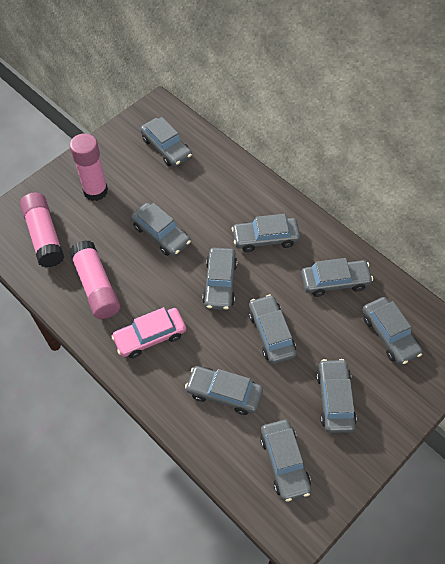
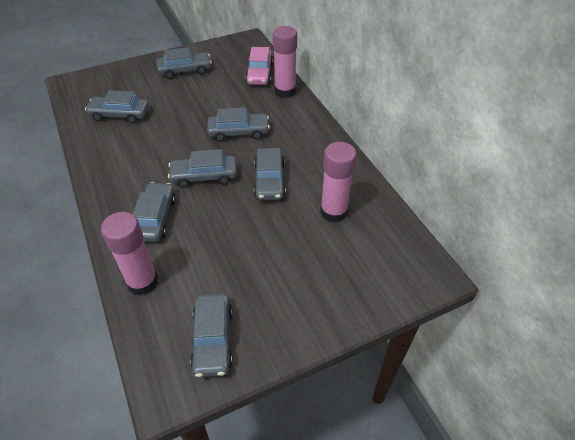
grey car: [131,203,191,256] [140,117,192,167] [185,366,263,415] [203,248,237,310] [232,214,300,252] [249,294,296,364] [260,420,311,502] [301,258,373,297] [316,359,357,433] [363,297,422,365] = 10 -> [85,90,149,123] [133,182,176,242] [156,47,212,79] [168,149,237,188] [190,294,233,377] [207,107,270,142] [254,148,286,200] = 7

